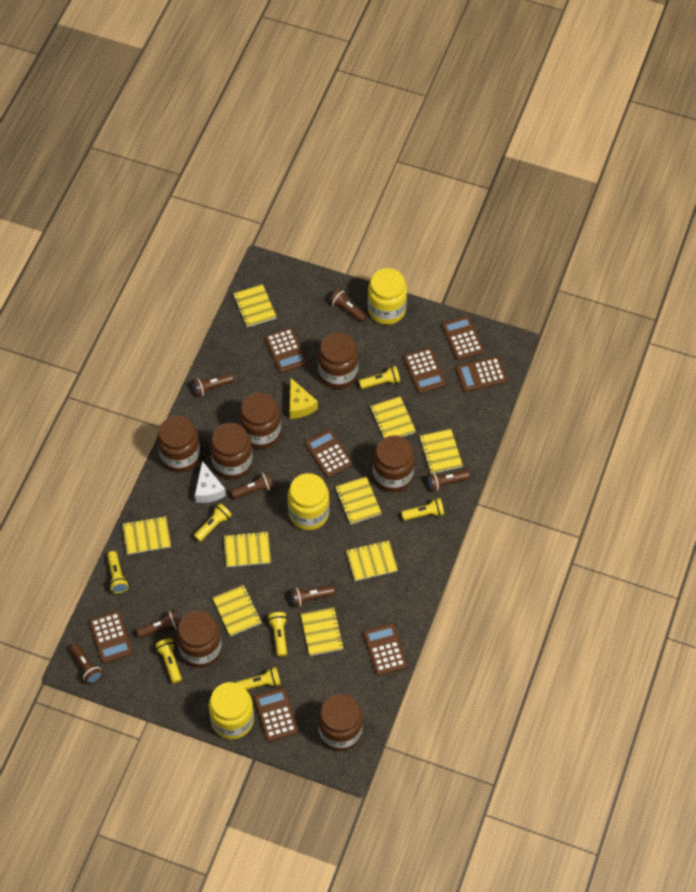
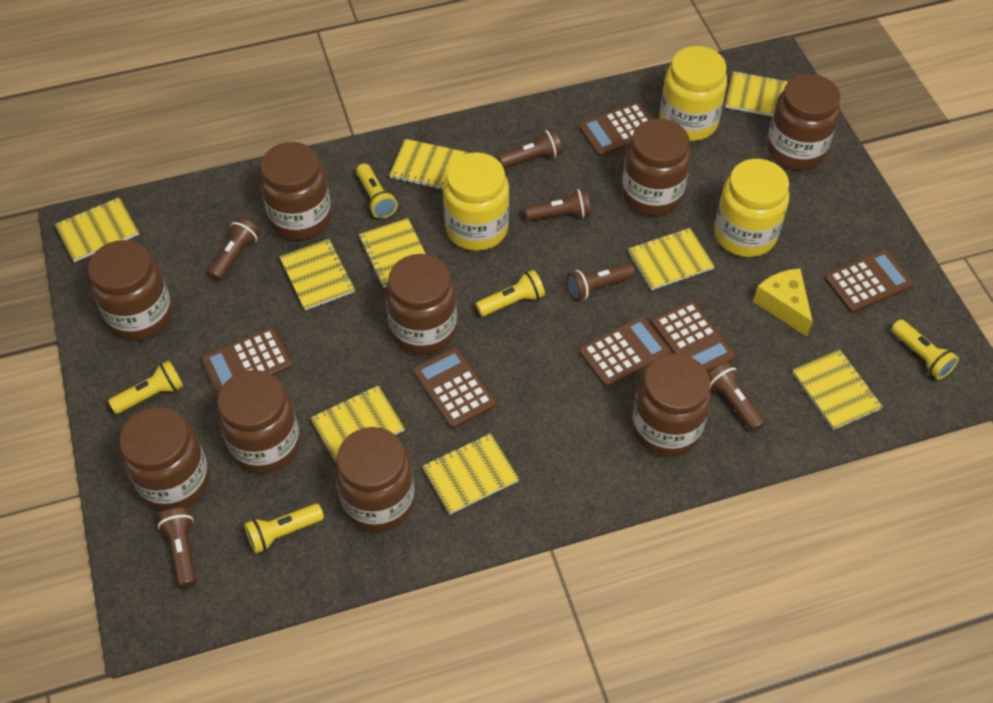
brown calculator: [89,611,133,663] [254,688,298,742] [265,327,307,373] [305,429,353,478] [363,623,407,676] [404,348,446,394] [442,316,484,361] [456,357,507,392] = 8 -> [201,328,293,395] [413,347,496,429] [579,103,651,156] [579,316,671,387] [652,301,736,373] [824,249,914,313] = 6
brown flashlight: [70,643,103,684] [136,610,179,638] [192,373,234,397] [231,472,274,499] [291,585,335,607] [330,289,367,322] [427,470,470,491] = 7 -> [157,508,197,588] [208,217,260,281] [498,129,562,169] [524,189,591,221] [567,263,635,301] [708,362,765,432] = 6
brown jar: [157,416,200,472] [177,611,222,668] [210,423,253,479] [239,392,281,449] [318,333,358,389] [318,694,363,751] [373,435,415,492] = 7 -> [88,240,173,341] [119,407,210,511] [217,370,300,474] [260,142,332,240] [335,427,415,532] [385,254,457,355] [622,119,691,216] [632,354,712,457] [766,74,840,170] = 9
white cheese: [195,461,226,503] = 1 -> none = 0
yellow flashlight: [107,551,129,593] [155,638,182,683] [194,503,232,542] [235,667,281,690] [268,612,287,657] [359,366,400,389] [401,498,444,521] = 7 -> [108,360,183,414] [244,503,324,554] [356,163,398,219] [476,270,545,317] [891,319,959,380] = 5

